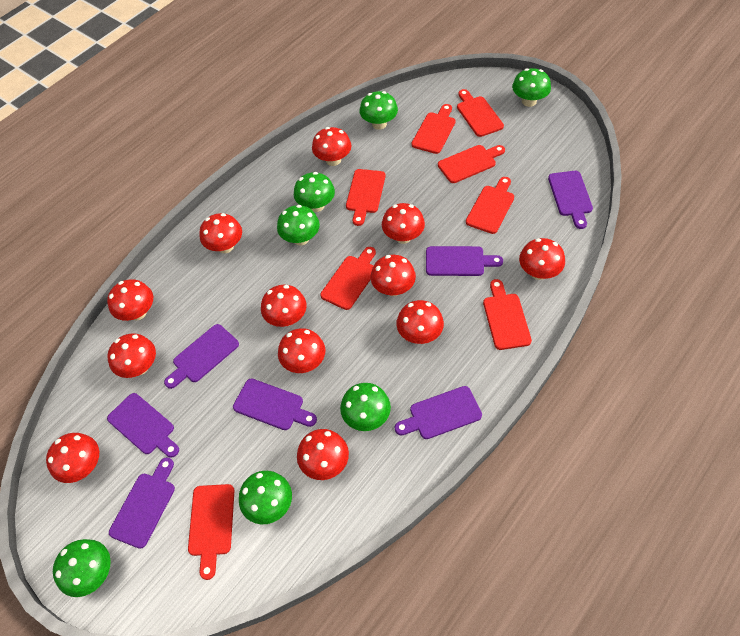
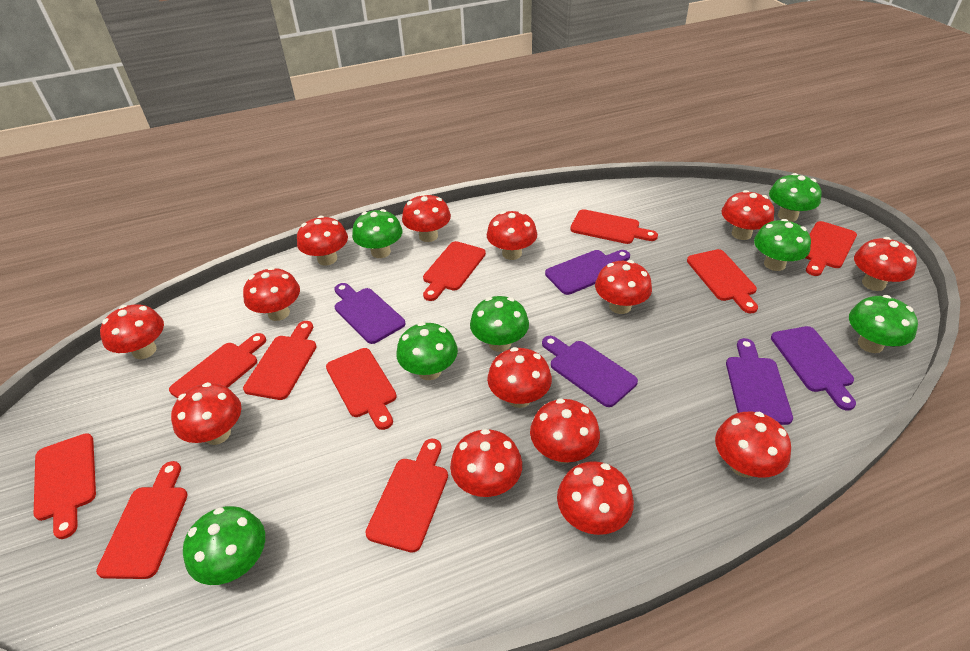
purple cutting board: [107,393,179,458] [109,457,175,549] [164,324,239,389] [233,378,317,430] [395,386,482,439] [426,246,503,276] [548,171,593,229] = 7 -> [334,283,405,344] [542,336,638,407] [545,250,630,295] [726,338,793,425] [771,326,856,410] = 5
red cutting board: [188,484,234,580] [320,247,376,310] [346,169,386,226] [411,104,456,154] [438,145,505,183] [457,89,504,137] [466,177,514,234] [483,279,532,350] = 8 -> [34,433,96,539] [96,461,188,579] [169,333,266,399] [243,321,317,400] [326,348,397,430] [365,439,448,553] [423,241,486,301] [570,209,658,244] [687,249,758,313] [805,221,857,276] = 10
red mushroom: [46,433,99,483] [107,279,153,321] [107,333,156,378] [199,213,242,253] [261,285,307,327] [278,328,325,373] [297,429,349,480] [312,127,351,166] [370,255,416,296] [382,203,425,244] [396,300,444,344] [519,238,565,280] = 12 -> [100,304,164,359] [171,382,241,445] [243,267,300,321] [297,216,348,266] [402,193,451,242] [450,429,522,497] [487,211,537,260] [487,347,552,408] [530,398,600,463] [557,461,634,535] [595,260,652,314] [715,412,791,478] [721,190,774,240] [854,237,917,291] = 14

